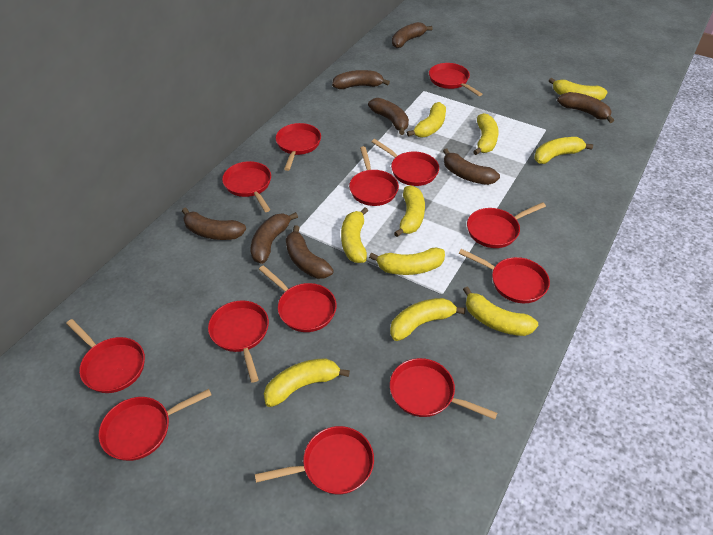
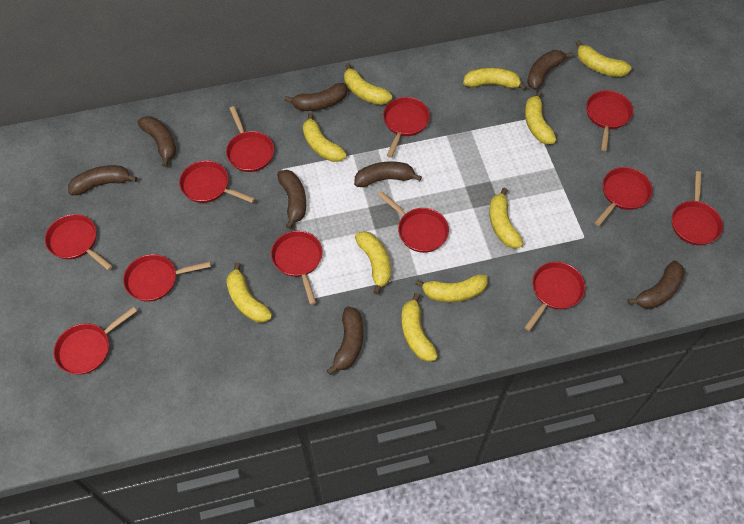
red pan: [66,319,145,393] [99,389,211,461] [208,300,269,383] [222,161,271,212] [255,426,374,494] [259,265,337,332] [276,123,321,171] [349,146,399,206] [372,139,439,186] [390,358,497,420] [429,63,482,96] [459,249,550,303] [467,202,546,248] = 13 -> [45,214,113,270] [54,307,137,375] [123,254,211,302] [179,160,255,203] [226,106,274,172] [271,231,323,305] [378,191,449,253] [383,97,430,158] [524,262,585,331] [586,90,633,151] [594,167,652,226] [672,171,723,245] = 12

